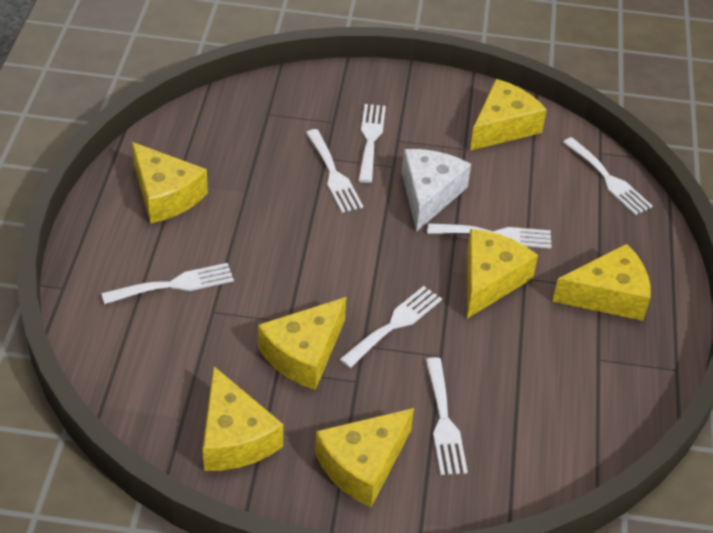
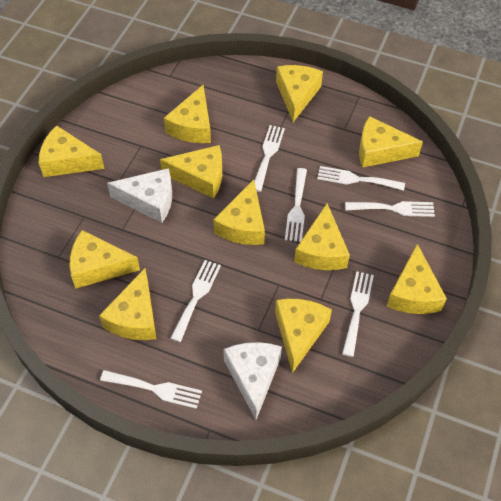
white cheese: [402,149,471,232] = 1 -> [107,168,172,223] [223,342,282,420] = 2
yellow cheese: [132,142,208,224] [203,366,283,471] [258,297,347,390] [315,408,414,508] [467,229,538,319] [470,79,547,151] [552,244,651,321] = 7 -> [39,126,105,177] [70,230,140,289] [99,268,156,340] [160,145,222,199] [164,85,211,143] [213,180,265,245] [275,299,332,373] [276,65,323,122] [294,203,350,270] [359,116,423,168] [387,244,447,314] = 11

